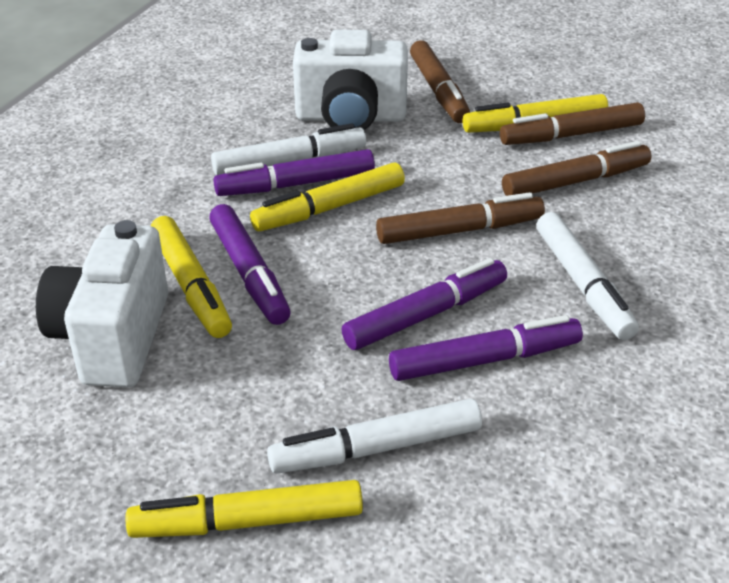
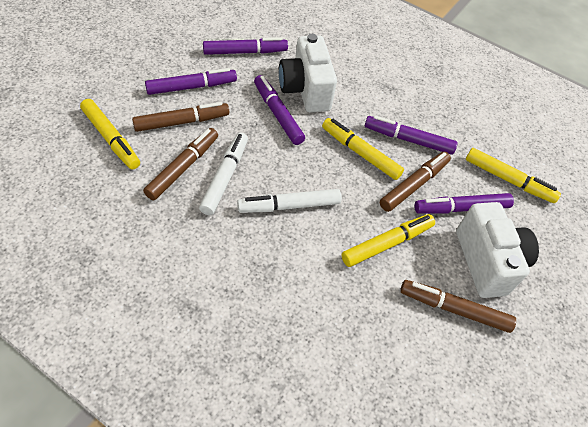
purple marker: [209,204,291,325] [213,149,375,196] [341,258,507,350] [389,315,583,381] = 4 -> [145,68,237,95] [203,37,288,55] [254,75,305,145] [365,115,458,155] [414,193,514,214] = 5
white marker: [211,123,366,175] [267,399,482,474] [537,212,639,340] = 3 -> [199,132,248,215] [237,189,342,213] = 2

